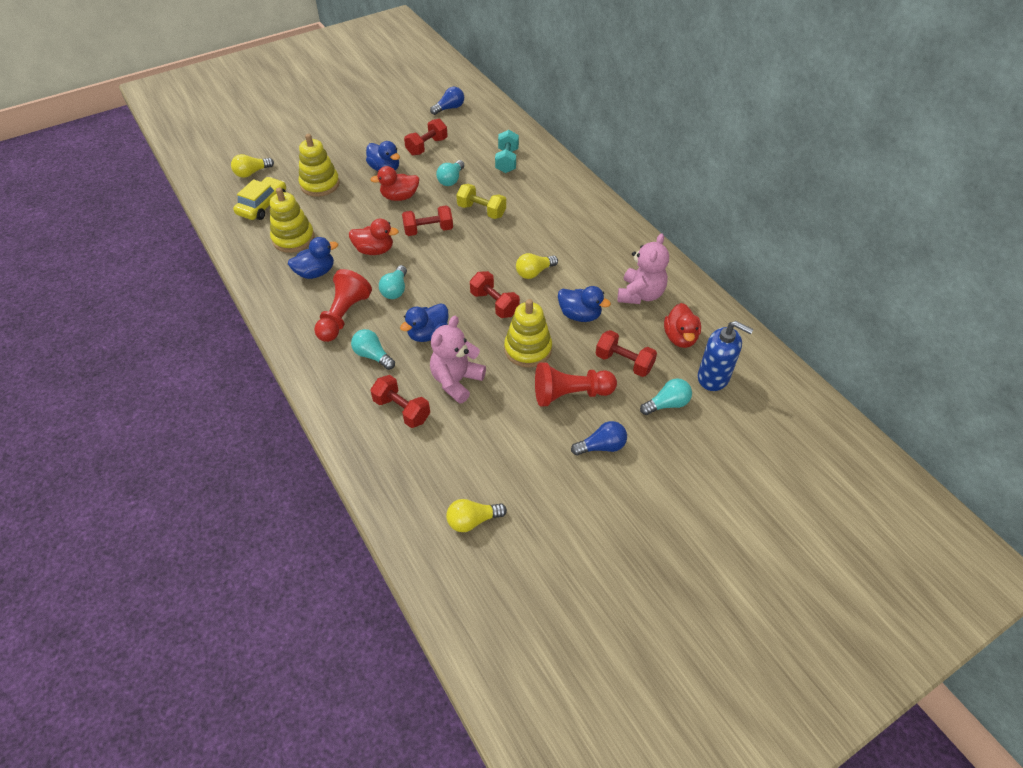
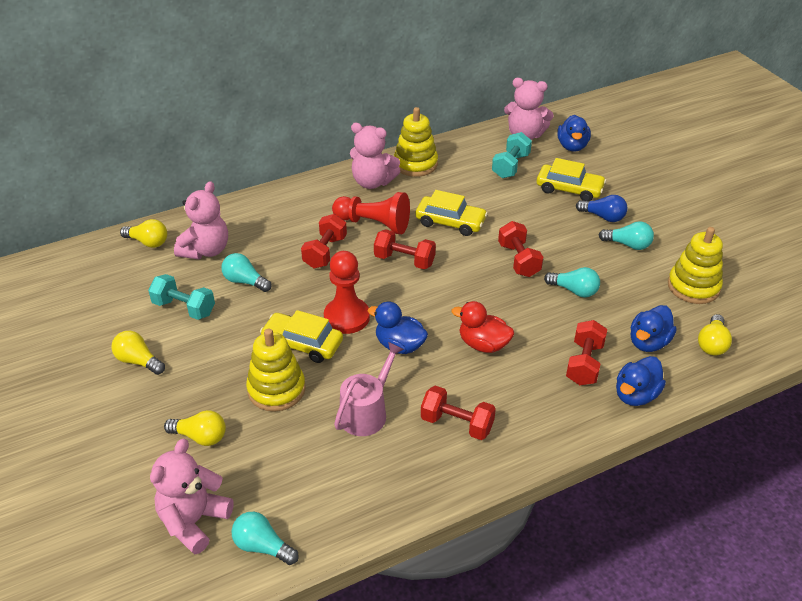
blue light bulb: [430,87,464,115] [571,421,627,456] = 2 -> [576,195,628,222] = 1
blue soap dispenser: [698,321,753,391] = 1 -> none = 0
pink teddy bear: [430,316,486,404] [617,233,669,304] = 2 -> [150,439,234,554] [174,181,228,259] [350,123,400,189] [504,78,554,140] = 4
pink watering can: none = 0 -> [334,342,404,436] = 1
red duck: [349,219,399,255] [370,166,419,201] [664,303,701,348] = 3 -> [451,301,514,353] = 1
turquoise dumbbell: [495,130,519,173] = 1 -> [148,274,215,320] [492,132,532,178] = 2
yellow car: [233,177,286,220] = 1 -> [260,310,343,363] [415,190,488,236] [537,158,606,201] = 3
yellow dumbbell: [456,184,506,219] = 1 -> none = 0
yellow light bulb: [231,154,274,178] [446,499,507,532] [516,253,558,279] = 3 -> [111,331,165,375] [120,219,167,248] [164,410,226,446] [698,314,732,356] = 4

